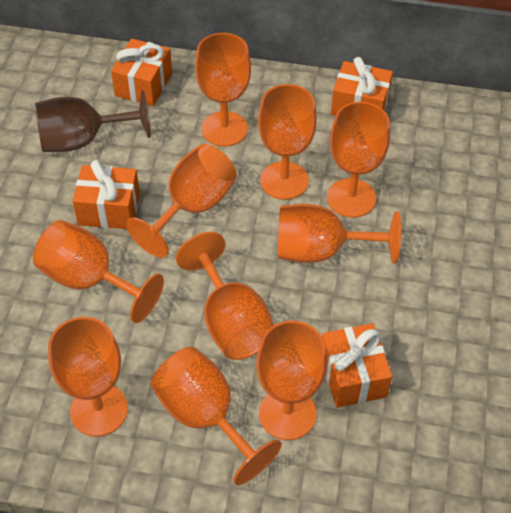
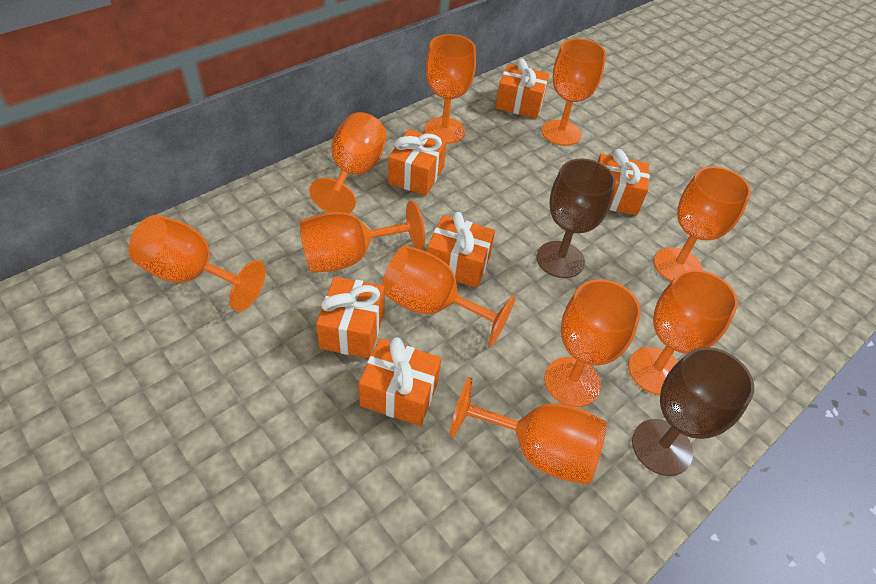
brown goblet: [35,90,151,152] = 1 -> [537,158,616,278] [632,347,754,476] = 2
orange gift: [73,160,140,229] [111,39,172,106] [322,323,392,408] [331,57,393,116] = 4 -> [316,277,384,358] [359,337,441,426] [388,129,447,196] [427,212,495,288] [496,59,549,118] [598,149,650,216] = 6

